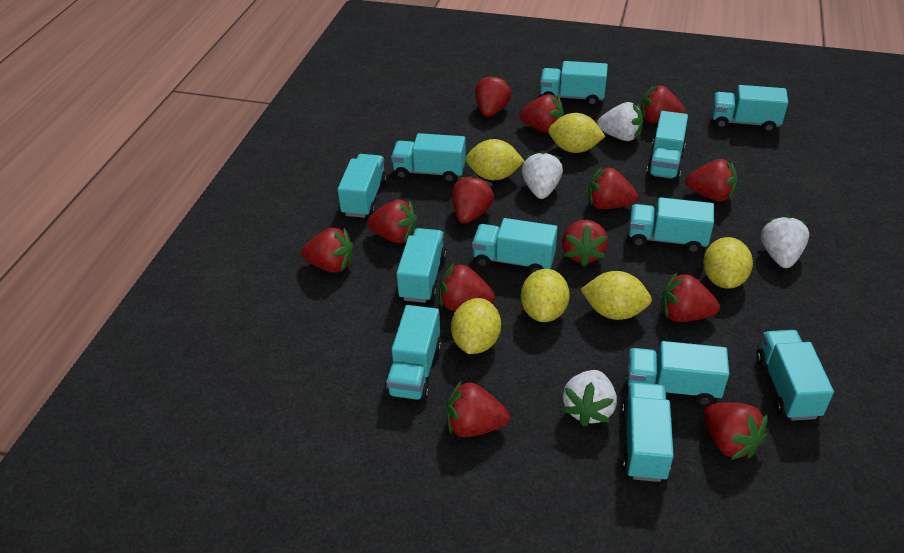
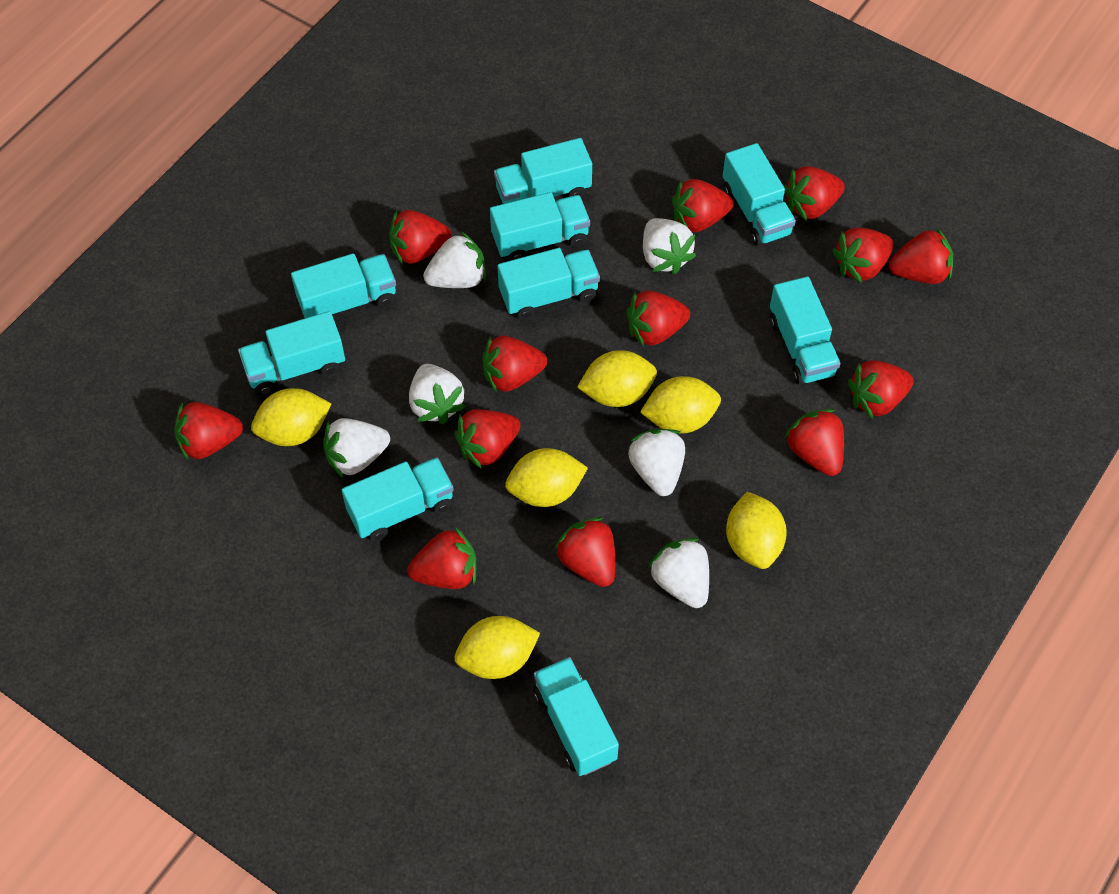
turquoise truck: [338,154,387,218] [386,305,442,401] [391,133,466,183] [396,228,447,303] [472,218,557,274] [540,61,608,106] [622,383,674,482] [627,341,729,406] [629,197,714,253] [646,111,688,181] [712,85,788,132] [756,330,834,421] = 12 -> [238,311,345,395] [291,254,396,318] [342,458,454,541] [490,192,590,261] [494,138,592,204] [497,248,600,319] [533,657,619,776] [723,143,796,246] [770,277,841,385] = 9
white strawberry: [521,150,563,199] [562,370,617,427] [597,102,643,141] [761,215,809,268] = 4 -> [323,418,390,478] [409,364,466,424] [423,232,486,288] [628,429,685,496] [643,218,696,274] [648,538,709,608] = 6

